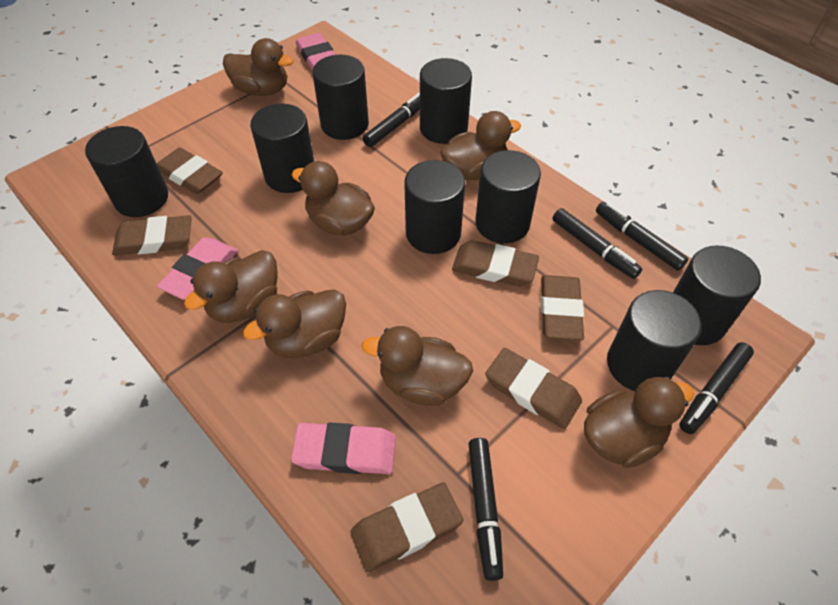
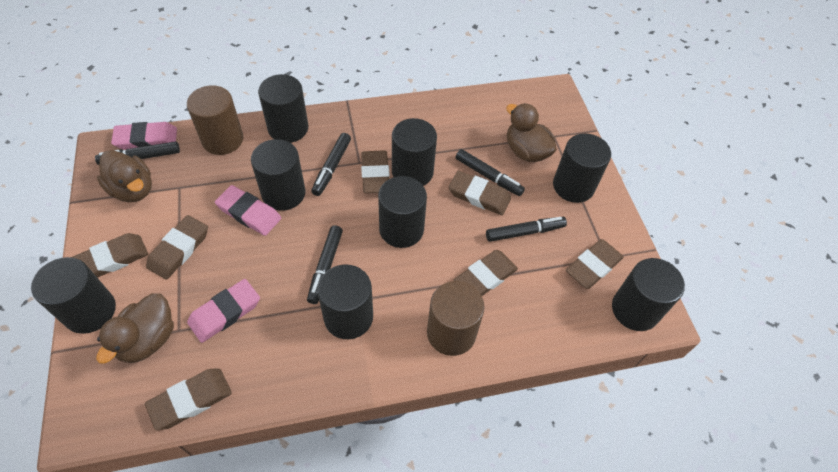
brown cylinder: none = 0 -> [187,85,243,155] [427,281,485,356] = 2
brown duck: [184,250,278,323] [223,38,294,96] [243,289,346,358] [292,161,375,235] [362,326,473,406] [440,111,521,180] [584,377,694,468] = 7 -> [96,293,174,364] [97,150,152,202] [506,103,557,162] = 3
brown eraser: [112,215,192,256] [157,148,223,194] [350,482,463,572] [452,240,539,287] [485,348,582,429] [541,275,584,340] = 6 -> [71,233,148,278] [145,368,232,430] [146,215,208,280] [361,150,390,193] [448,171,511,215] [454,250,518,296] [566,239,624,289] = 7

